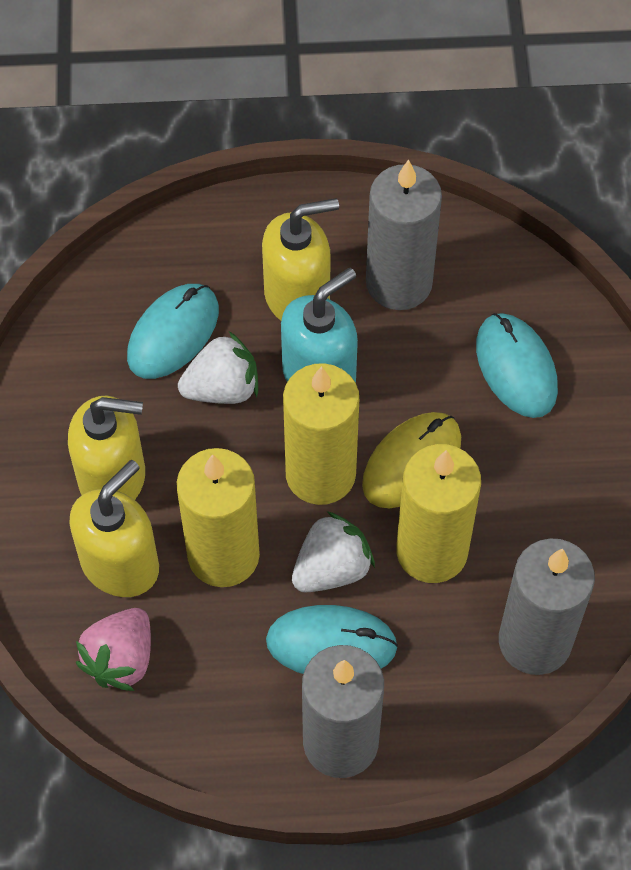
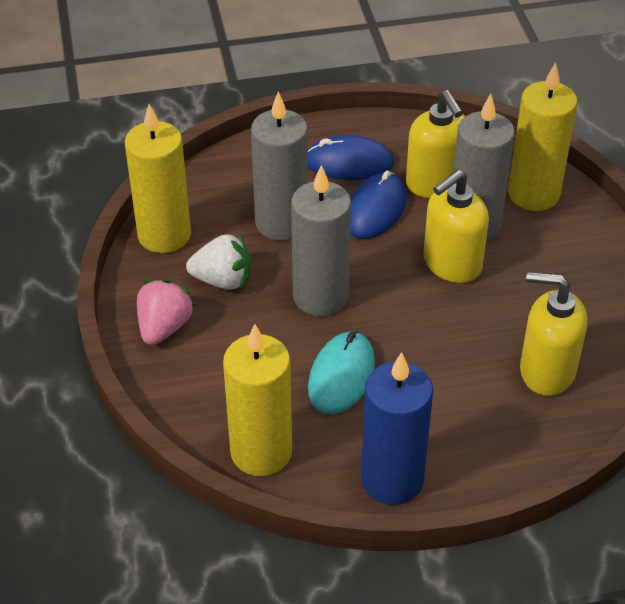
blue candle: none = 0 -> [361,352,433,505] = 1
blue mouse: none = 0 -> [308,135,394,180] [350,171,407,239] = 2
turquoise mouse: [127,284,219,379] [266,605,398,674] [476,313,558,418] = 3 -> [308,331,375,414] = 1
turquoise soap dispenser: [281,268,358,383] = 1 -> none = 0
white strawberry: [178,332,258,404] [292,511,375,592] = 2 -> [186,233,251,290] = 1
yellow mouse: [362,412,461,508] = 1 -> none = 0

